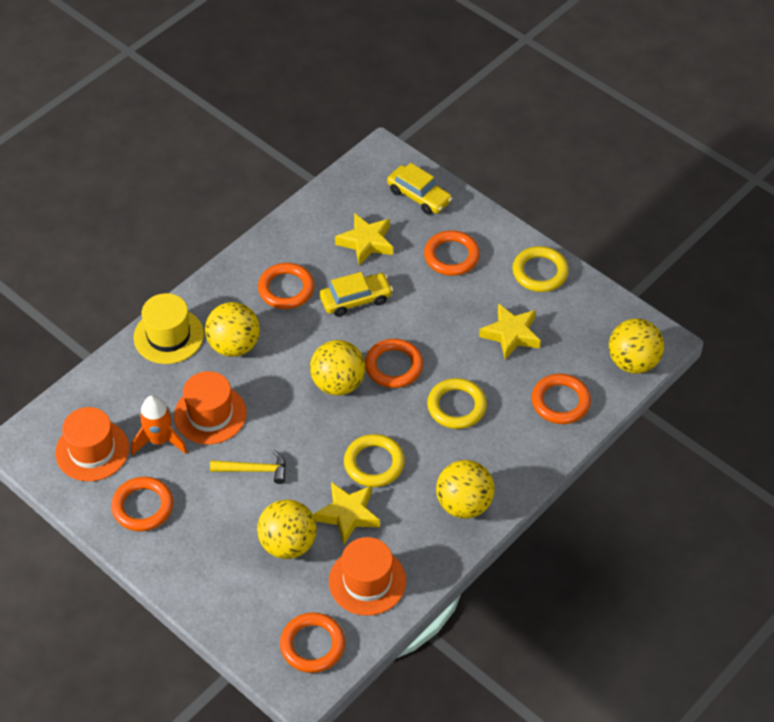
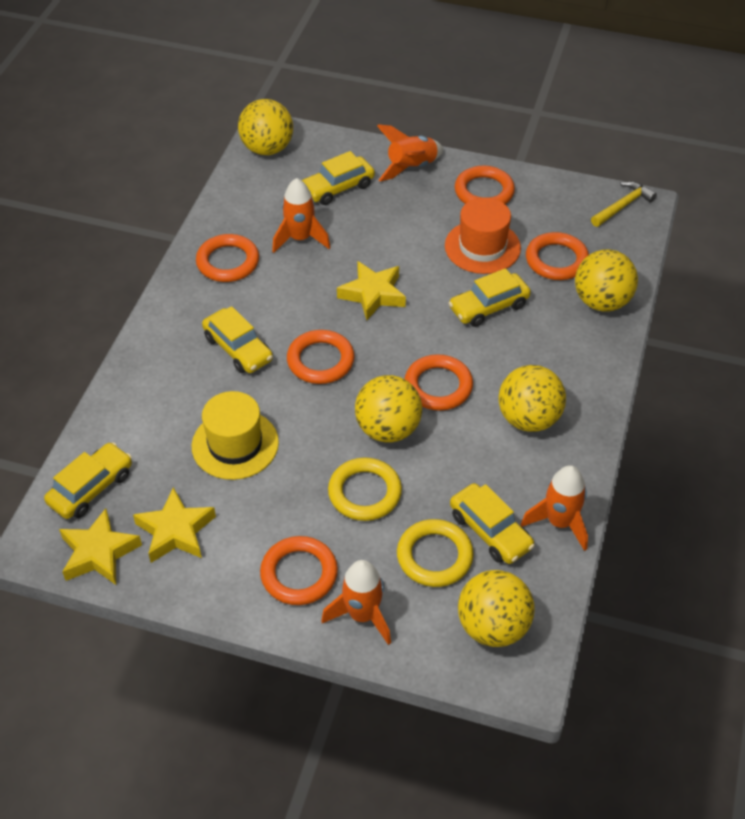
orange hat: [55,407,129,481] [174,371,247,444] [329,537,406,616] = 3 -> [445,197,521,274] = 1
orange rocket: [131,395,187,455] = 1 -> [272,178,331,253] [321,560,391,645] [377,124,443,181] [521,465,588,551] = 4
yellow car: [320,272,393,317] [387,163,453,215] = 2 -> [44,442,132,519] [202,306,273,373] [302,151,375,205] [449,268,531,327] [450,483,535,564] = 5
yellow ring: [344,434,405,487] [427,378,487,429] [512,246,569,292] = 3 -> [328,457,402,521] [397,519,474,587] = 2

